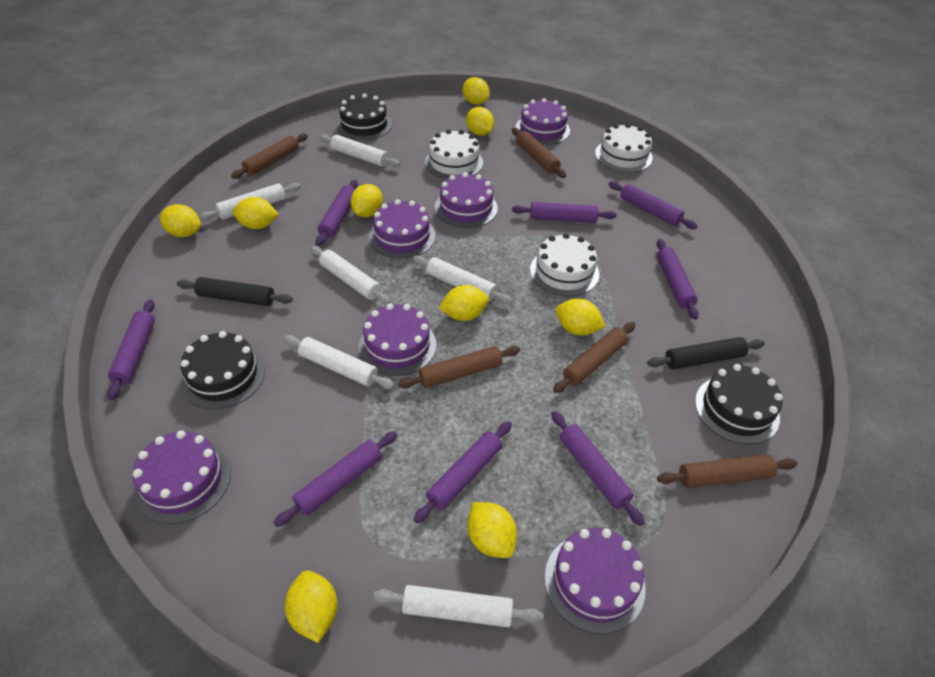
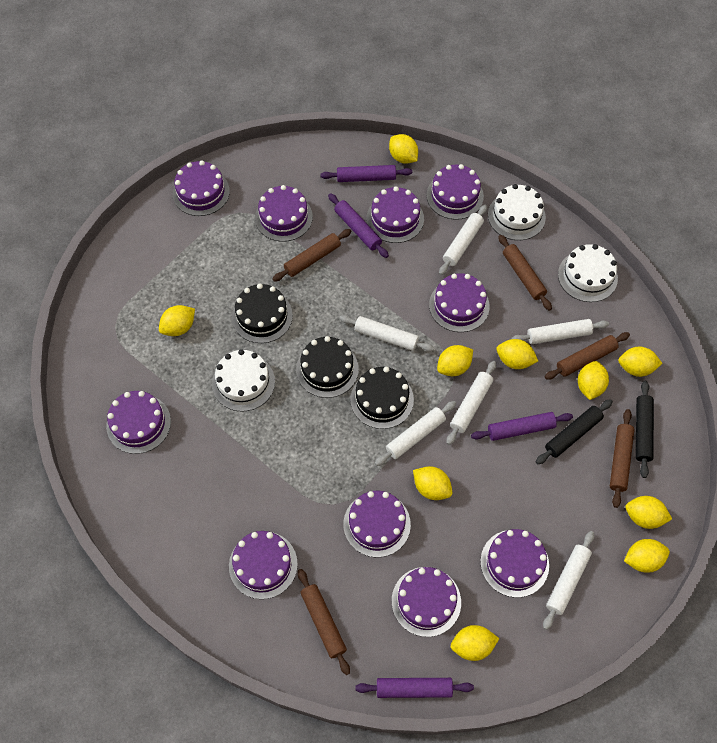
purple cake: [133,431,231,524] [359,303,436,376] [369,199,435,259] [435,172,498,228] [515,98,570,145] [544,528,646,634] = 6 -> [106,391,171,454] [173,160,230,216] [229,531,298,599] [255,185,313,242] [343,491,411,557] [367,186,424,243] [392,567,461,637] [427,164,484,220] [429,273,490,332] [480,529,549,598] = 10
purple rolling pin: [107,299,155,400] [273,431,397,527] [316,180,358,246] [413,421,512,523] [512,202,617,223] [551,411,645,526] [609,181,698,229] [657,239,699,320] = 8 -> [320,165,412,182] [328,193,389,258] [355,678,474,698] [471,412,573,441] = 4
yellow lemon: [159,204,201,237] [233,197,279,229] [285,570,337,643] [350,184,383,217] [439,285,489,321] [462,77,489,105] [466,107,494,136] [467,502,517,558] [555,299,605,335] = 9 -> [159,305,195,336] [389,134,418,163] [413,466,452,500] [437,345,473,376] [451,625,499,661] [497,339,538,369] [578,361,609,400] [618,347,662,377] [624,539,670,573] [625,496,672,529] = 10

